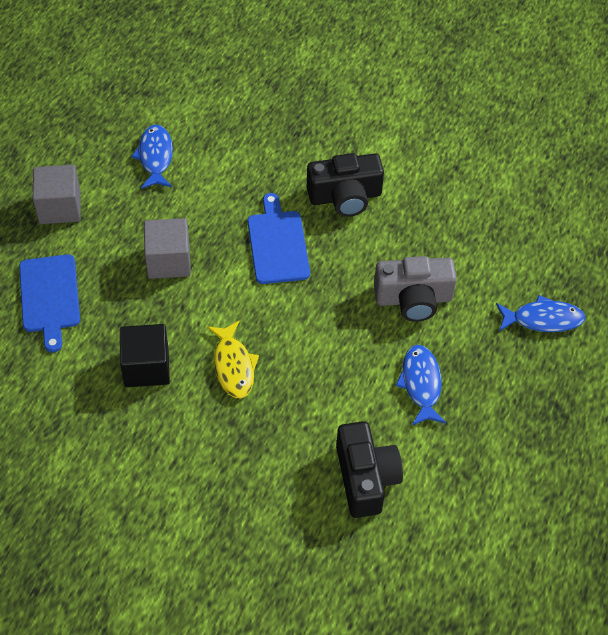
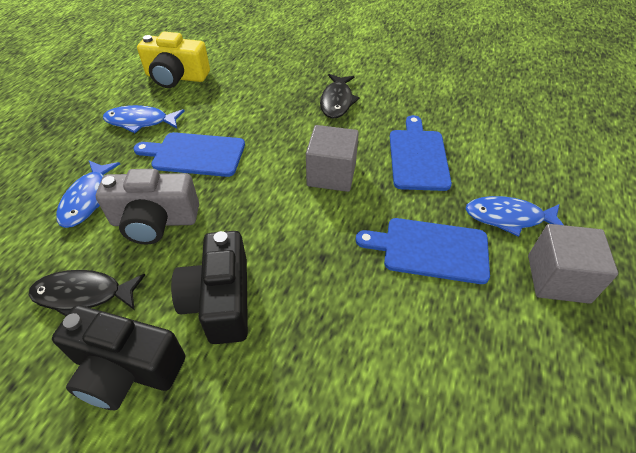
black cube: [120,324,170,387] = 1 -> none = 0
black fish: none = 0 -> [29,270,145,316] [320,74,360,119] = 2
blue cutting board: [19,254,80,352] [248,193,310,284] = 2 -> [133,132,245,177] [356,218,490,284] [390,115,452,191] = 3
yellow camera: none = 0 -> [137,32,210,88] = 1
yellow fish: [207,321,259,399] = 1 -> none = 0

